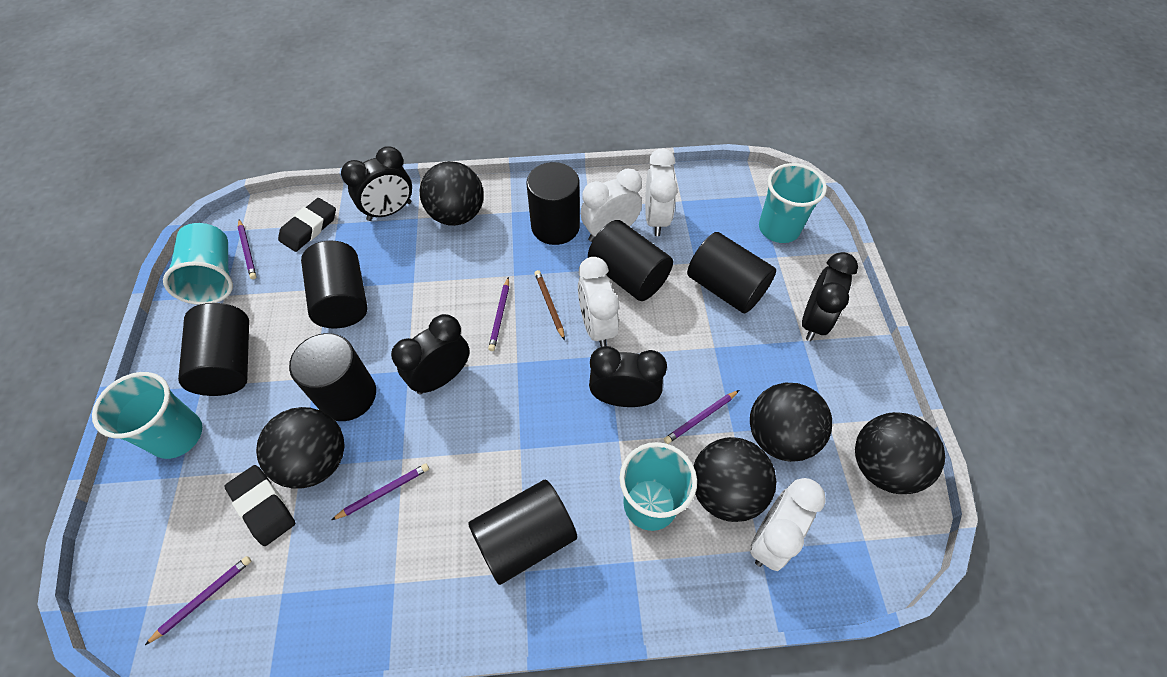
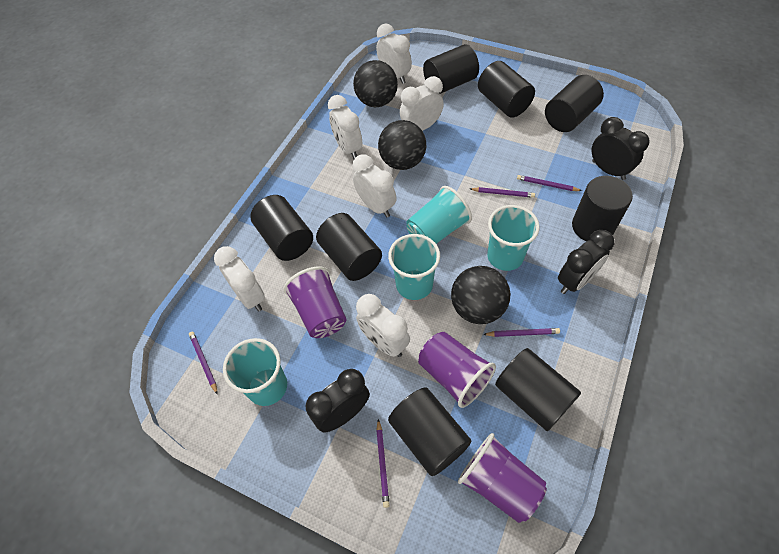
black ball: [256,407,345,489] [420,161,484,226] [694,437,776,522] [750,383,832,462] [855,412,945,494] = 5 -> [353,60,398,107] [378,120,426,170] [451,266,510,324] = 3
black clock: [341,147,412,221] [391,314,470,395] [589,346,667,407] [802,252,858,341] = 4 -> [305,369,370,433] [558,230,614,294] [591,117,650,180] = 3
black cylinder: [178,303,249,396] [289,333,376,421] [301,241,368,328] [468,480,577,585] [526,162,580,245] [588,220,673,301] [687,232,776,313] = 7 -> [250,195,313,261] [316,213,382,281] [388,387,472,476] [423,44,479,94] [478,61,535,118] [495,348,581,431] [545,75,604,132] [572,176,633,241] = 8
black eraser: [224,465,295,546] [278,198,336,252] = 2 -> none = 0
brown pencil: [534,270,565,340] = 1 -> none = 0
purple cup: none = 0 -> [283,266,347,338] [418,332,496,408] [458,433,547,523] = 3
white clock: [578,257,619,347] [580,169,642,242] [645,149,678,236] [750,478,825,571] = 4 -> [214,246,265,311] [328,95,362,159] [352,154,397,218] [356,294,410,357] [376,23,412,84] [400,76,444,131] = 6

